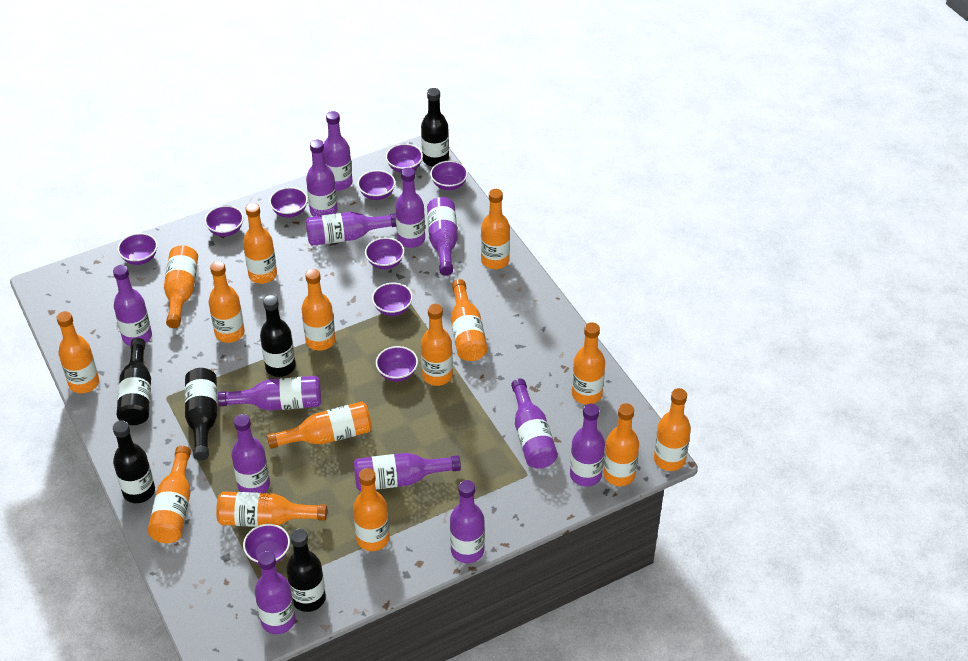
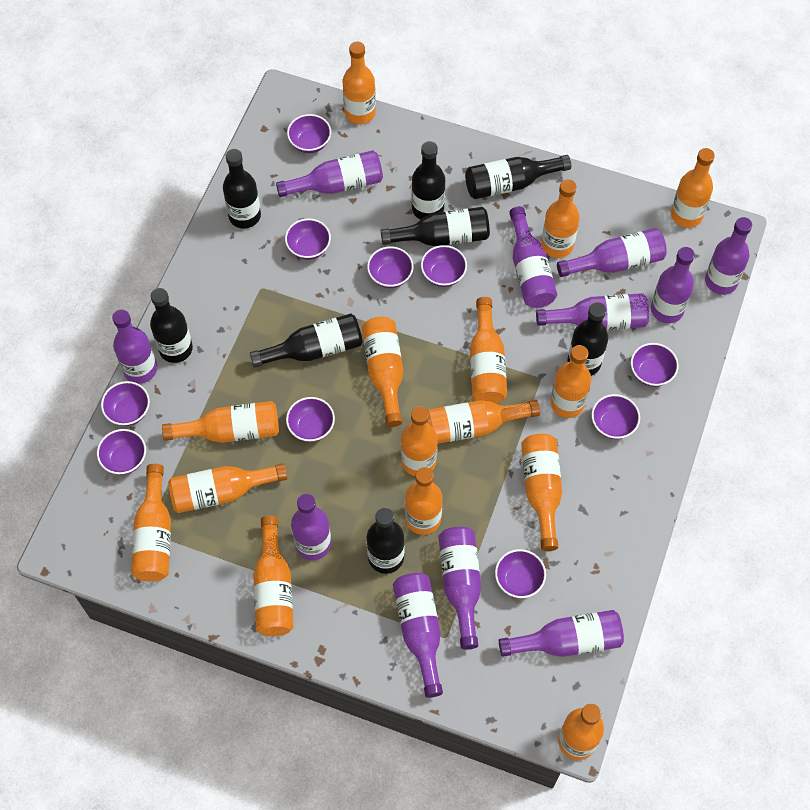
black bottle: [113,420,155,503] [117,338,151,425] [185,368,217,461] [260,295,296,377] [286,529,326,612] [421,88,449,167] = 6 -> [150,288,193,363] [223,149,261,229] [250,314,363,368] [367,508,405,574] [381,207,490,246] [412,141,445,220] [465,155,571,199] [567,302,608,376] = 8
purple bottle: [113,265,152,346] [218,376,321,411] [231,414,270,493] [255,551,296,634] [306,140,338,217] [306,212,396,246] [323,111,352,191] [354,453,461,491] [395,168,425,248] [427,197,458,276] [450,480,485,563] [511,379,558,469] [570,404,605,487] = 13 -> [112,309,157,384] [276,150,383,197] [291,494,331,560] [393,573,443,698] [438,527,481,650] [499,610,624,657] [509,206,557,308] [536,293,649,330] [557,228,667,277] [651,247,695,323] [705,217,752,295] = 11

